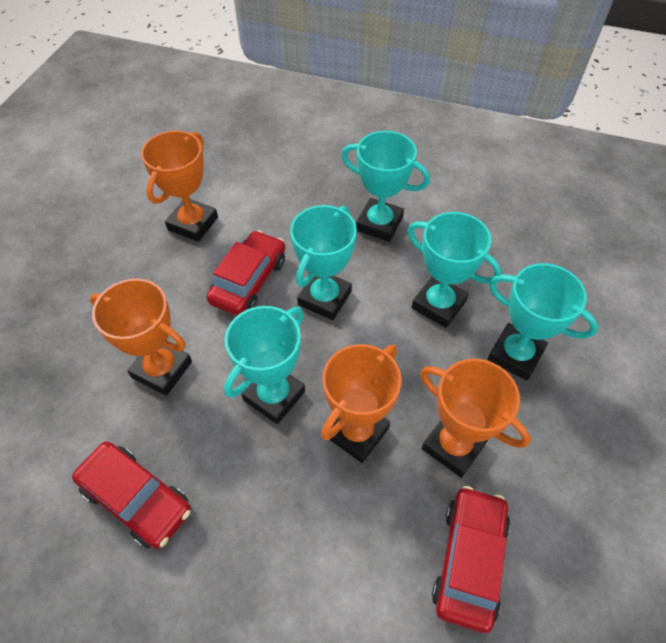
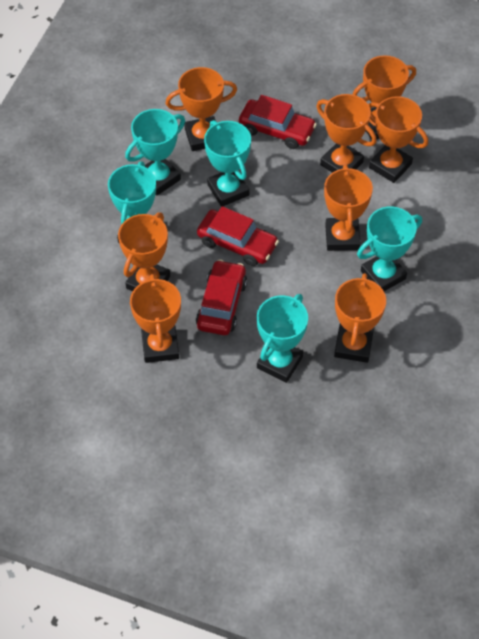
orange trophy: [90,279,192,396] [141,131,218,242] [321,344,402,463] [420,358,531,478] = 4 -> [118,212,170,291] [130,274,181,363] [165,67,237,151] [316,94,376,173] [324,165,373,251] [334,273,386,363] [353,55,416,140] [368,96,428,183] = 8

